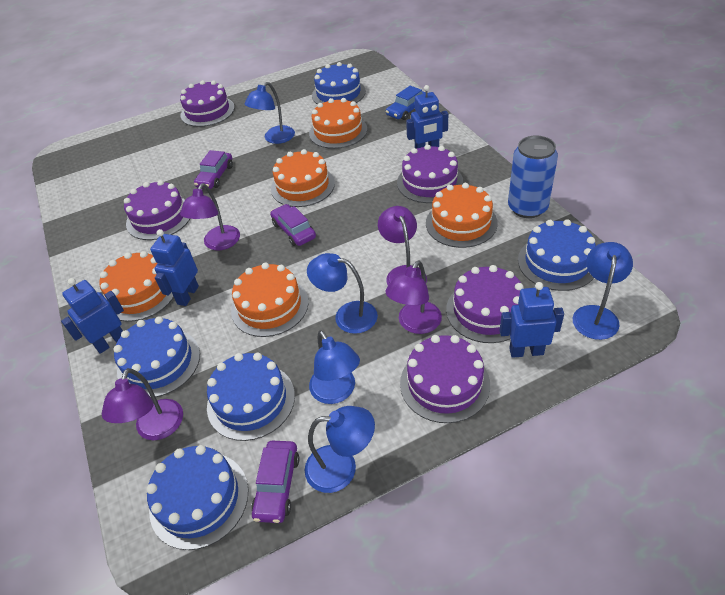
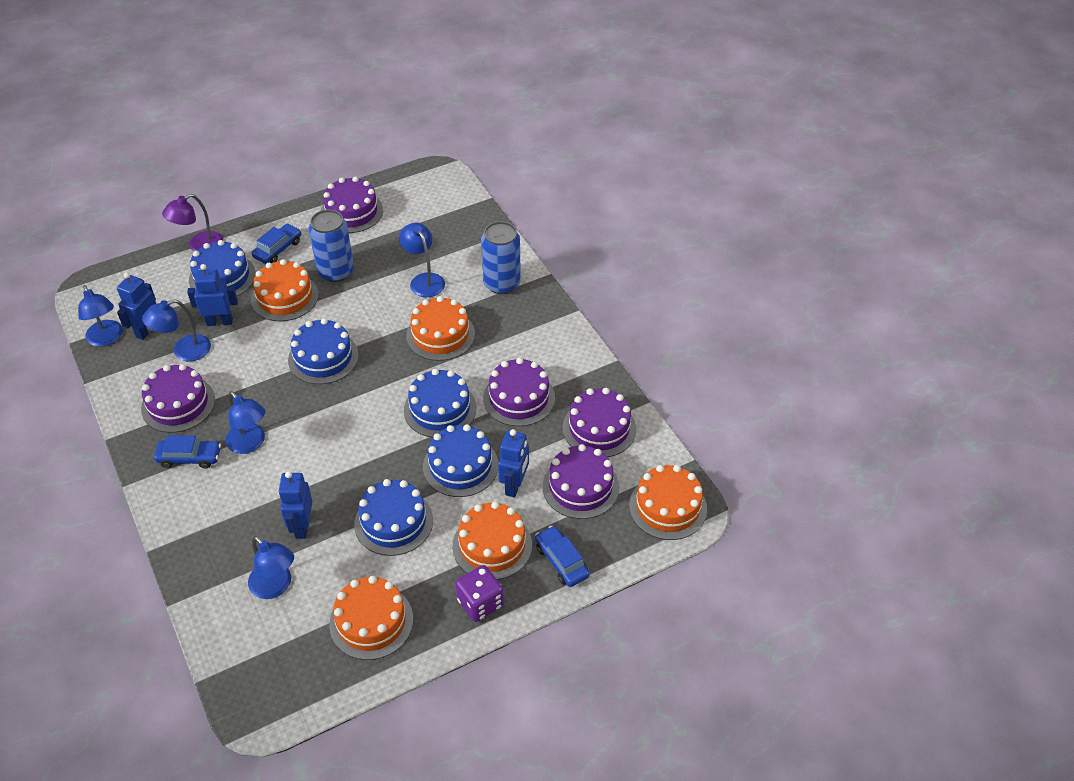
blue can: [508,136,558,218] = 1 -> [309,210,354,282] [481,221,521,294] = 2
blue car: [386,86,426,120] = 1 -> [154,435,221,469] [252,223,301,264] [535,526,590,587] = 3
purple car: [194,150,233,189] [251,441,300,523] [270,204,316,246] = 3 -> none = 0
purple dice: none = 0 -> [455,565,504,622] = 1
purple lamp: [102,368,183,440] [180,183,240,250] [378,206,427,285] [385,261,442,334] = 4 -> [162,194,224,252] = 1

